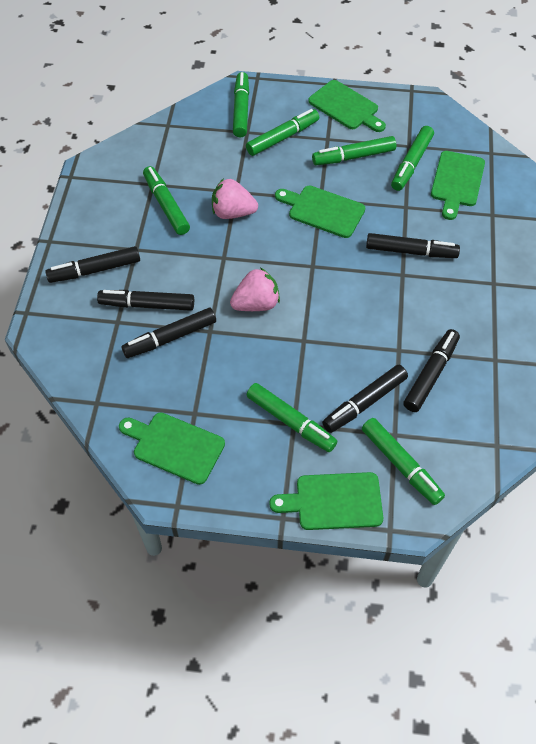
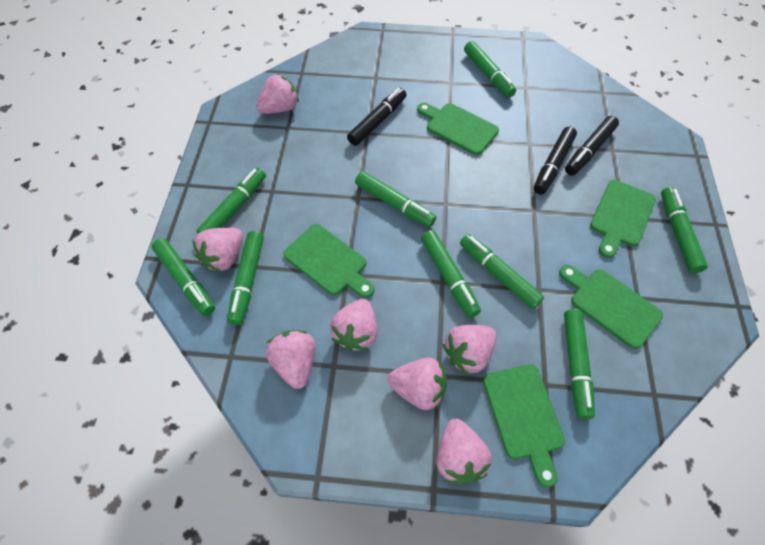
black marker: [45,246,140,283] [97,290,194,311] [121,308,216,358] [322,365,408,433] [366,233,460,258] [403,329,460,412] = 6 -> [347,88,406,146] [534,127,577,194] [565,116,619,176] = 3
green marker: [143,166,190,235] [233,72,249,137] [246,109,319,156] [247,383,337,452] [312,136,396,165] [362,418,445,505] [391,126,434,191] = 7 -> [152,238,215,316] [197,168,266,234] [227,231,264,325] [355,171,436,227] [421,230,481,318] [460,234,544,309] [464,41,516,98] [564,309,595,419] [661,187,708,273] = 9
pink strawberry: [212,178,258,219] [230,268,280,311] = 2 -> [192,227,243,272] [256,74,299,114] [266,330,316,389] [330,299,378,351] [387,358,447,410] [436,418,492,484] [443,325,497,375] = 7

